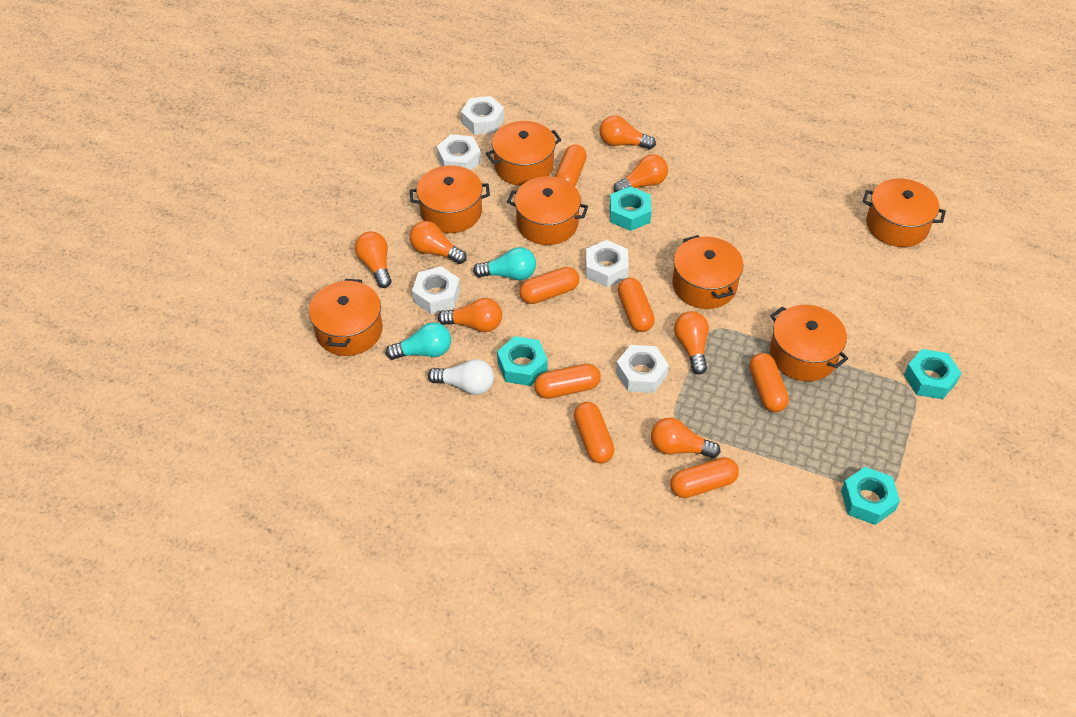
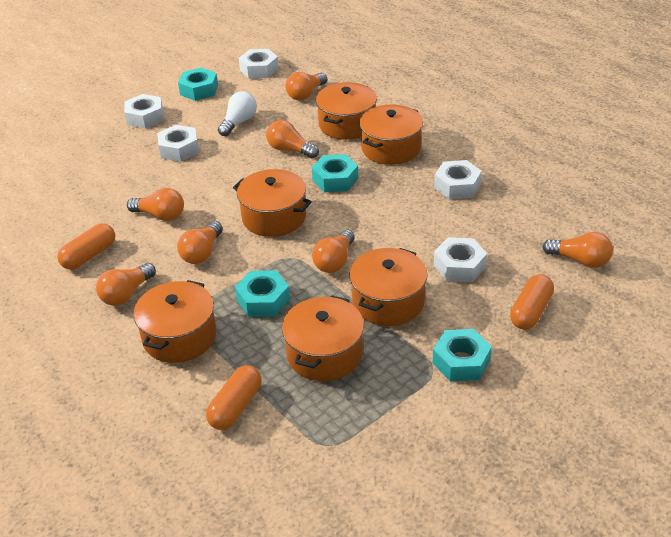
orange capsule: [520,267,579,304] [534,364,601,399] [555,144,587,186] [574,402,614,463] [618,278,655,332] [670,457,739,498] [749,353,789,412] = 7 -> [57,223,115,270] [206,365,262,430] [510,274,554,330] = 3
orange pot: [309,279,383,356] [410,165,490,233] [486,121,561,186] [507,176,588,245] [672,235,743,309] [770,305,848,381] [863,178,946,247] = 7 -> [134,280,216,363] [233,169,312,237] [282,295,364,381] [316,82,377,140] [350,248,428,326] [359,104,423,165] = 6
turquoise light bulb: [386,322,451,360] [473,247,536,280] = 2 -> none = 0

